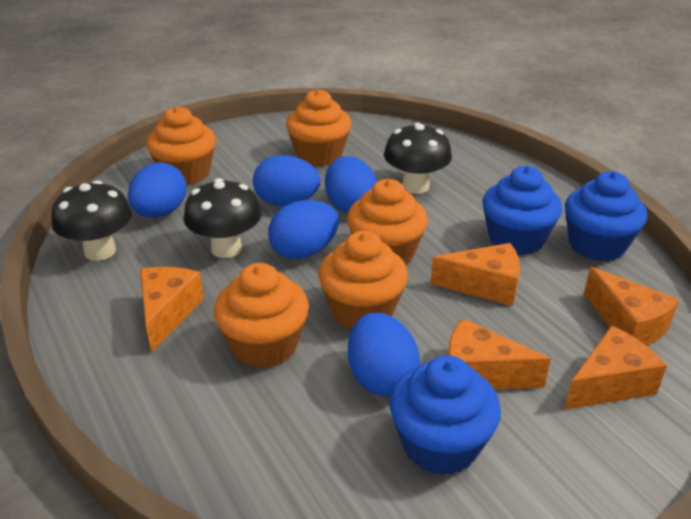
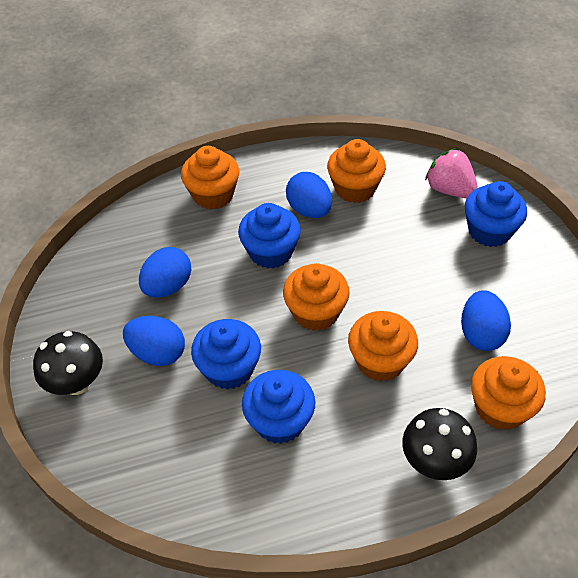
black mushroom: [51,180,132,261] [183,178,261,258] [384,123,452,194] = 3 -> [33,331,103,395] [402,408,477,480] = 2
blue cupcake: [390,355,501,475] [483,166,562,255] [565,171,647,261] = 3 -> [191,319,261,390] [238,203,301,269] [242,370,315,444] [465,181,527,247] = 4
blue egg: [128,162,186,218] [253,155,320,206] [268,200,339,259] [325,156,377,213] [348,312,420,396] = 5 -> [123,316,185,366] [139,247,191,298] [286,172,332,218] [461,290,511,351] = 4
orange cheese: [140,267,204,353] [431,243,520,306] [448,318,551,389] [564,326,667,410] [584,267,679,346] = 5 -> none = 0
pink strawberry: none = 0 -> [425,148,478,198] = 1

